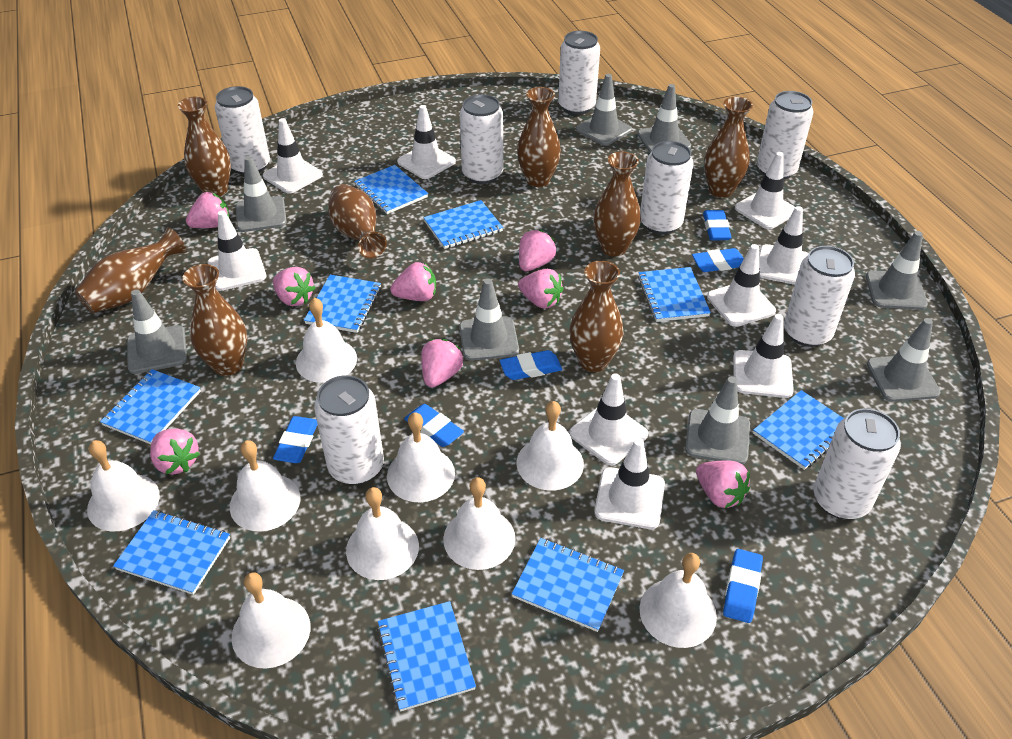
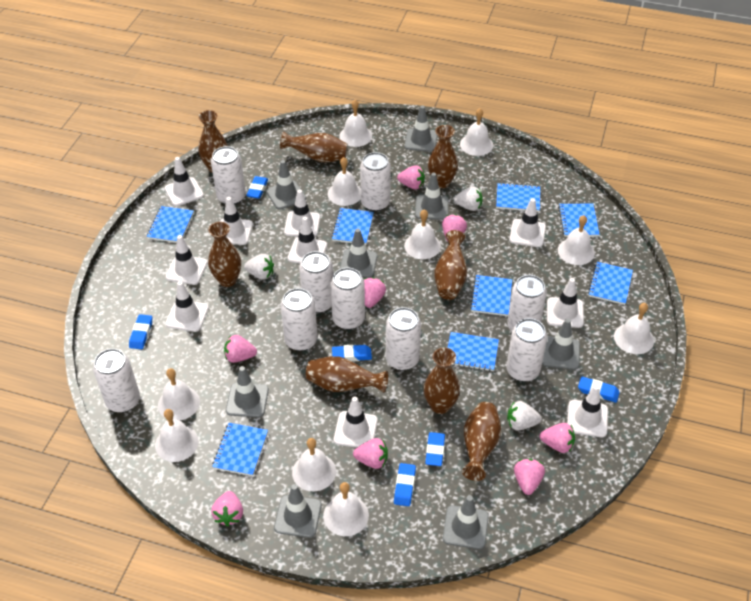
blue notebook: [100,369,201,444] [113,510,230,595] [304,275,381,333] [354,165,428,214] [377,601,476,711] [423,200,503,249] [512,538,624,632] [638,267,711,322] [753,390,844,470] = 9 -> [147,206,194,243] [212,423,268,476] [331,208,374,245] [448,332,499,371] [470,275,512,316] [496,183,540,212] [558,204,600,237] [588,262,633,305] = 8
white bell: [87,440,160,532] [230,440,300,531] [232,572,311,669] [296,298,357,383] [346,487,419,580] [387,412,455,502] [443,477,516,570] [517,401,584,491] [639,553,717,648] = 9 -> [155,409,199,462] [158,368,200,421] [292,438,336,491] [323,482,369,536] [328,157,361,206] [339,100,372,147] [404,209,441,259] [460,108,493,156] [558,215,595,265] [614,303,654,354] = 10
white can: [215,86,270,175] [314,375,384,485] [460,94,503,184] [558,31,600,115] [640,141,694,234] [757,91,814,180] [784,246,855,347] [813,408,901,519] = 8 -> [93,349,140,412] [211,146,246,205] [280,288,318,351] [299,251,333,313] [330,268,365,330] [360,152,391,211] [386,307,421,370] [506,318,547,382] [507,275,547,331] = 9
white strawberry: none = 0 -> [244,254,274,279] [454,186,483,211] [507,401,542,431] = 3
white traffic cone: [207,210,266,291] [263,118,323,194] [397,105,456,179] [569,373,648,466] [594,438,665,529] [707,244,776,327] [733,314,794,398] [735,152,795,229] [759,206,809,285] = 9 -> [165,157,204,206] [165,281,209,332] [166,235,208,285] [220,197,253,245] [284,189,320,237] [287,217,327,264] [334,396,378,448] [509,198,546,247] [547,278,584,328] [567,385,608,437] = 10

